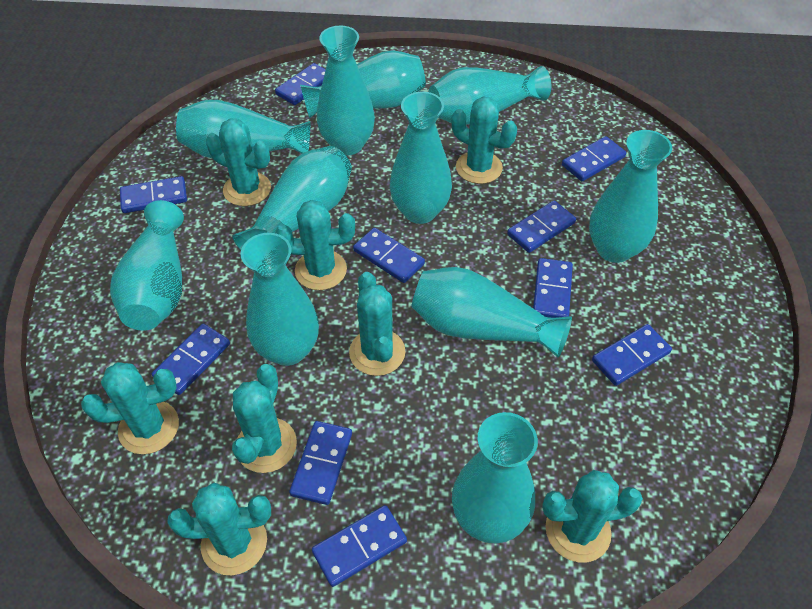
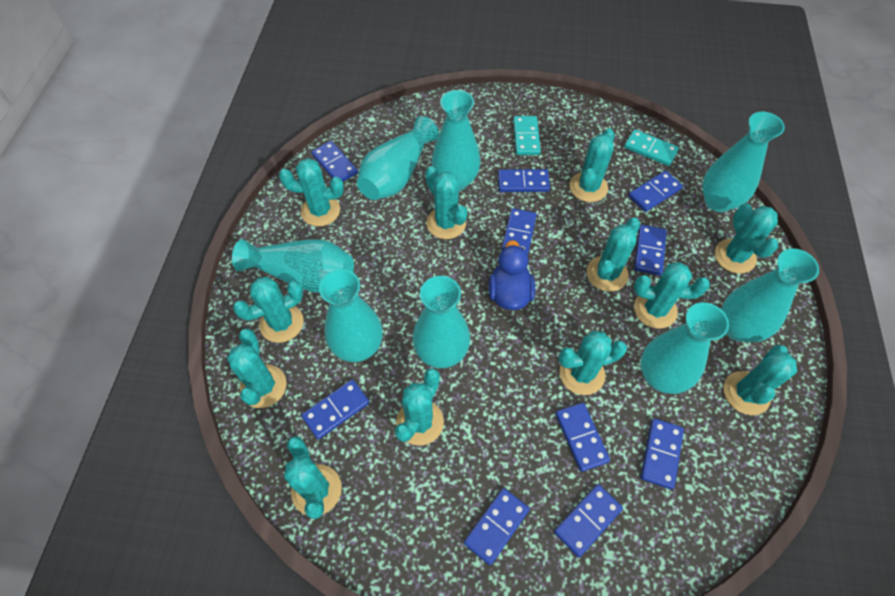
blue duck: none = 0 -> [489,240,535,310] = 1
turquoise cactus: [81,362,179,454] [167,483,271,575] [206,118,271,206] [232,364,297,473] [275,200,355,290] [349,272,406,376] [451,97,517,184] [542,470,643,563] = 8 -> [227,329,287,408] [233,277,303,343] [279,158,344,226] [284,436,342,519] [395,368,444,446] [425,166,468,239] [559,331,627,395] [570,129,615,202] [586,218,640,292] [634,262,710,329] [715,203,779,274] [724,345,797,415] = 12
turquoise domino: none = 0 -> [513,116,541,155] [624,129,679,166] = 2
turquoise vase: [110,200,184,331] [176,100,310,158] [232,146,352,250] [241,233,319,366] [300,50,426,119] [317,26,375,155] [390,92,452,224] [411,267,572,357] [428,66,551,125] [452,412,538,543] [589,130,672,263] = 11 -> [232,239,354,293] [319,269,383,362] [357,116,439,200] [413,276,470,368] [432,90,481,191] [641,302,729,394] [702,112,785,212] [721,248,819,343] = 8

